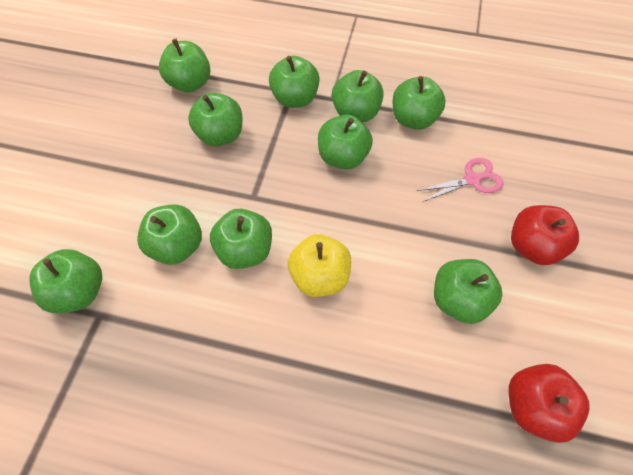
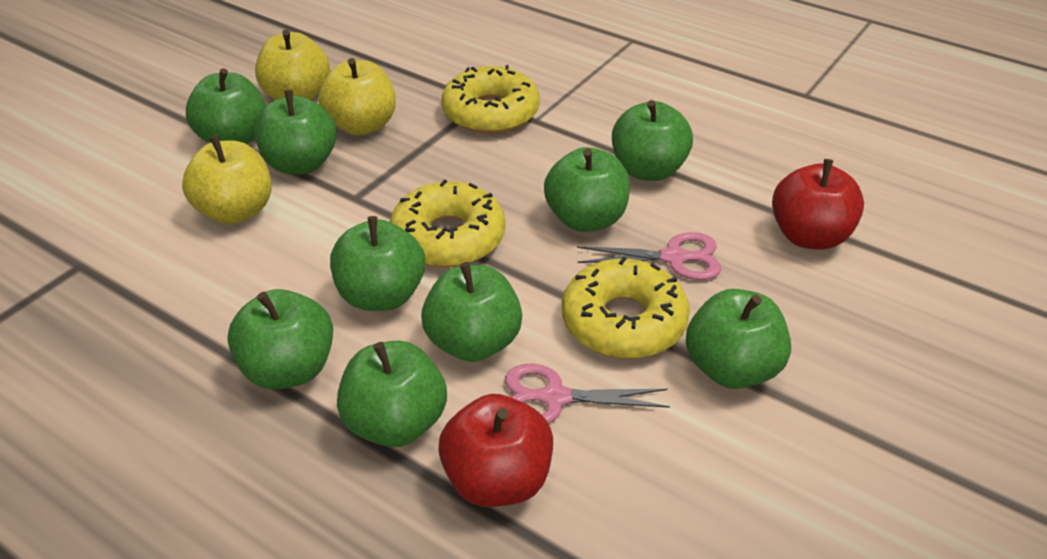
green apple: [29,249,102,313] [137,205,202,265] [159,39,211,93] [188,93,242,146] [210,209,272,269] [269,56,320,108] [318,114,373,169] [332,70,384,122] [393,76,446,130] [434,259,503,324] = 10 -> [186,69,266,144] [227,289,333,389] [255,90,337,174] [330,216,425,311] [337,341,447,447] [421,262,522,362] [544,147,630,232] [612,100,693,181] [686,289,791,389] = 9
pink scissors: [416,158,504,202] = 1 -> [505,364,670,423] [577,232,721,280] = 2
yellow apple: [288,234,351,297] = 1 -> [182,135,272,224] [255,30,330,100] [318,58,396,135] = 3
yellow donut: none = 0 -> [390,180,505,268] [442,65,540,134] [562,257,690,359] = 3

